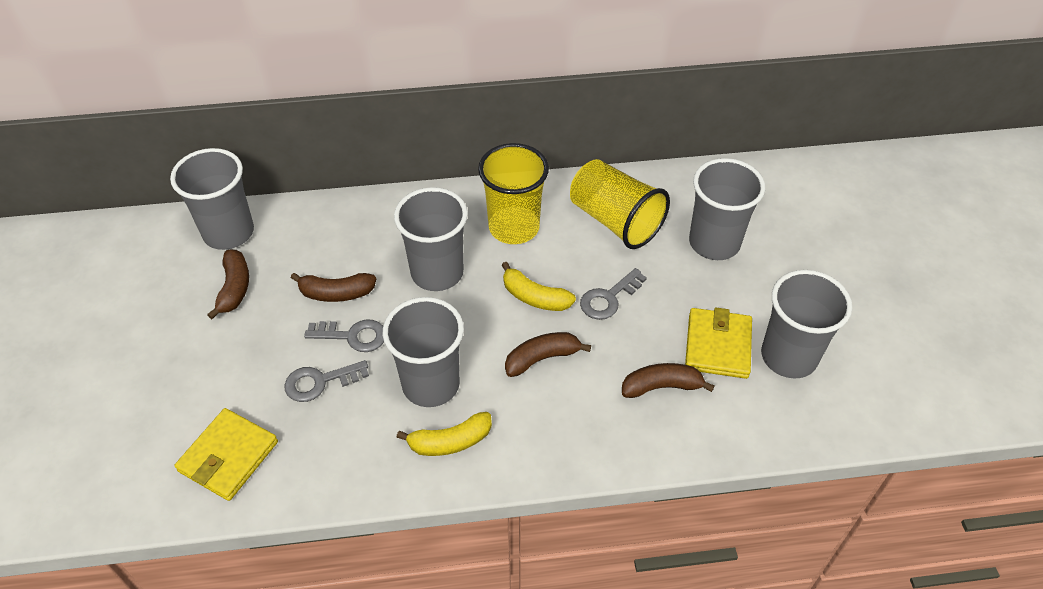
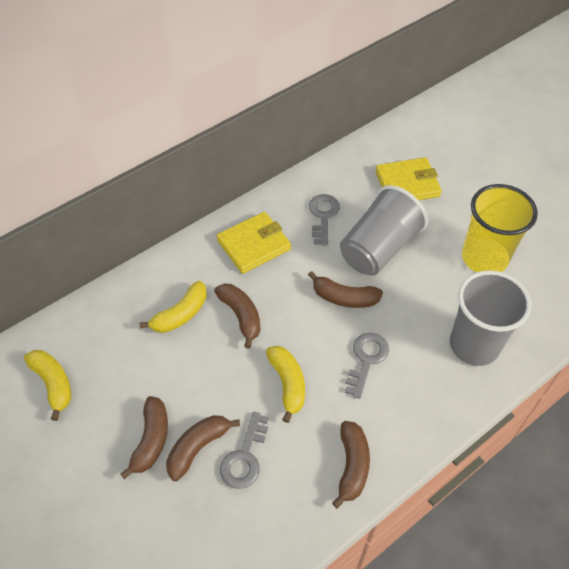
brown banana: [207,250,249,319] [291,273,376,302] [505,332,591,377] [622,363,715,398] = 4 -> [120,396,168,479] [166,415,240,481] [214,284,261,349] [308,271,383,308] [332,421,370,509] = 5
grey cup: [170,148,254,250] [383,297,464,407] [394,187,468,291] [689,158,765,260] [761,270,852,379] = 5 -> [340,185,428,275] [450,270,531,366] = 2
yellow banana: [396,412,492,456] [502,262,576,311] = 2 -> [24,350,71,421] [140,281,207,333] [266,346,305,423] = 3
yellow cup: [478,143,549,244] [570,159,670,249] = 2 -> [462,184,538,272] = 1

